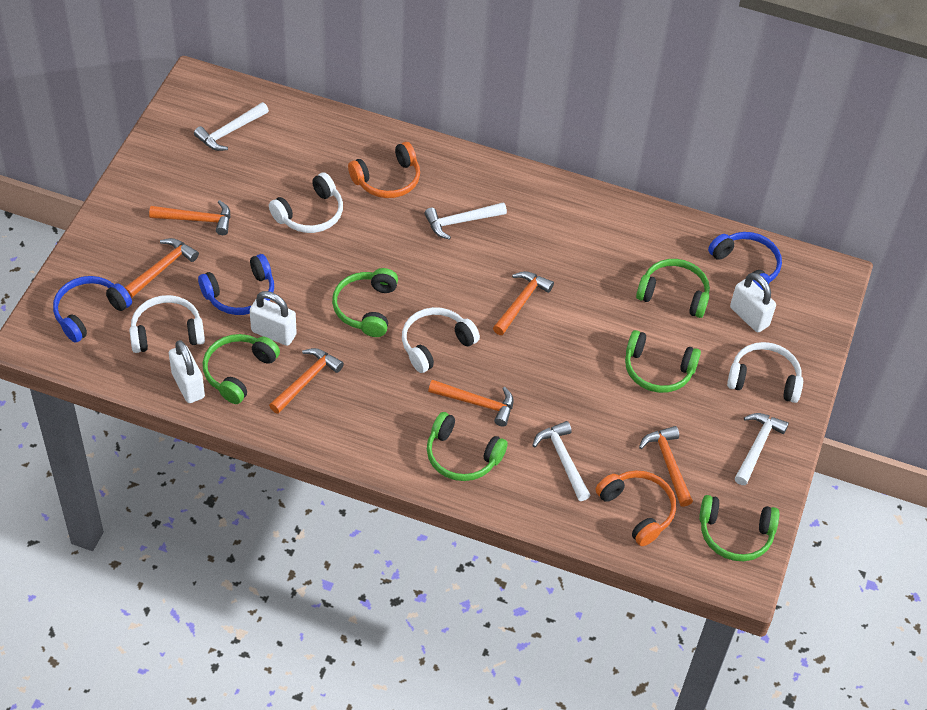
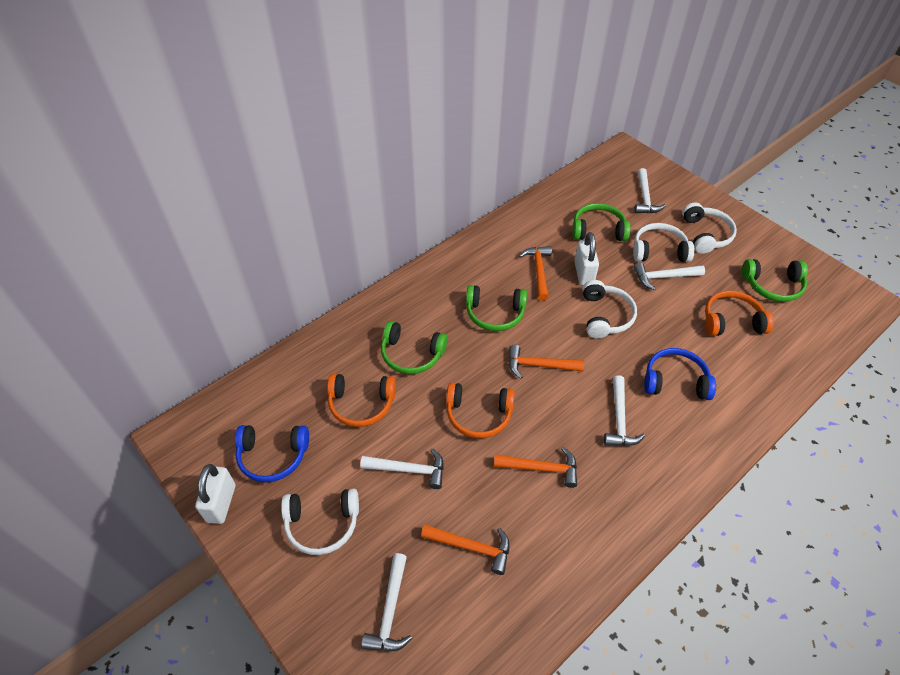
blue headphones: [53,276,132,343] [198,254,274,315] [708,232,782,290] = 3 -> [235,425,309,482] [644,348,716,400] = 2
green headphones: [203,334,280,404] [332,268,398,337] [427,412,508,481] [625,330,701,393] [636,259,710,318] [699,495,779,561] = 6 -> [381,321,447,374] [466,285,527,331] [572,203,631,241] [742,259,808,302] = 4
orange hammer: [124,238,199,298] [149,200,230,235] [269,348,344,414] [428,380,514,427] [493,271,554,335] [639,426,693,507] = 6 -> [421,525,510,575] [494,447,577,488] [509,345,584,379] [519,246,552,301] = 4
orange headphones: [348,142,420,198] [596,470,676,546] = 2 -> [327,374,396,427] [446,382,515,438] [705,290,774,336] = 3
white hammer: [194,102,269,151] [424,202,507,240] [532,421,590,501] [735,413,789,485] = 4 -> [360,448,444,489] [361,553,412,652] [604,375,645,446] [634,168,666,213] [634,262,705,290] = 5
white padlock: [169,340,205,403] [250,291,297,346] [730,273,776,332] = 3 -> [195,464,235,524] [574,232,599,285] = 2

